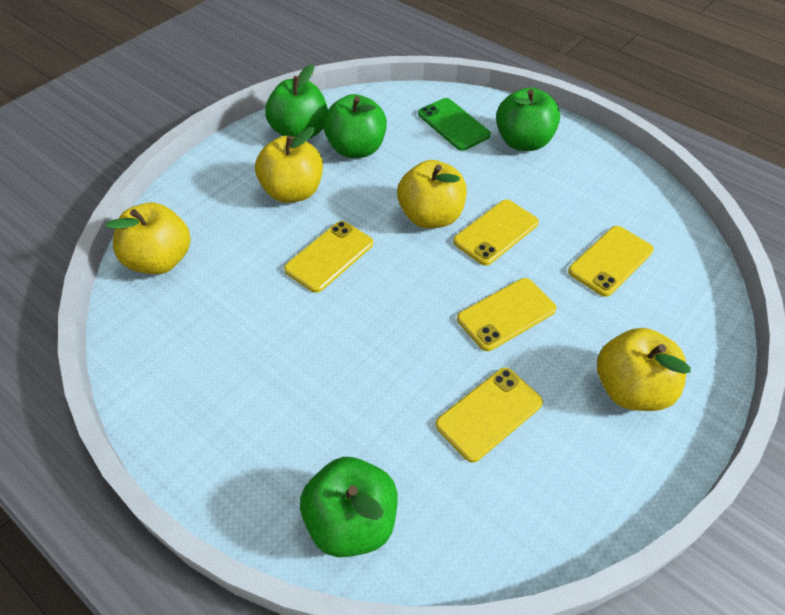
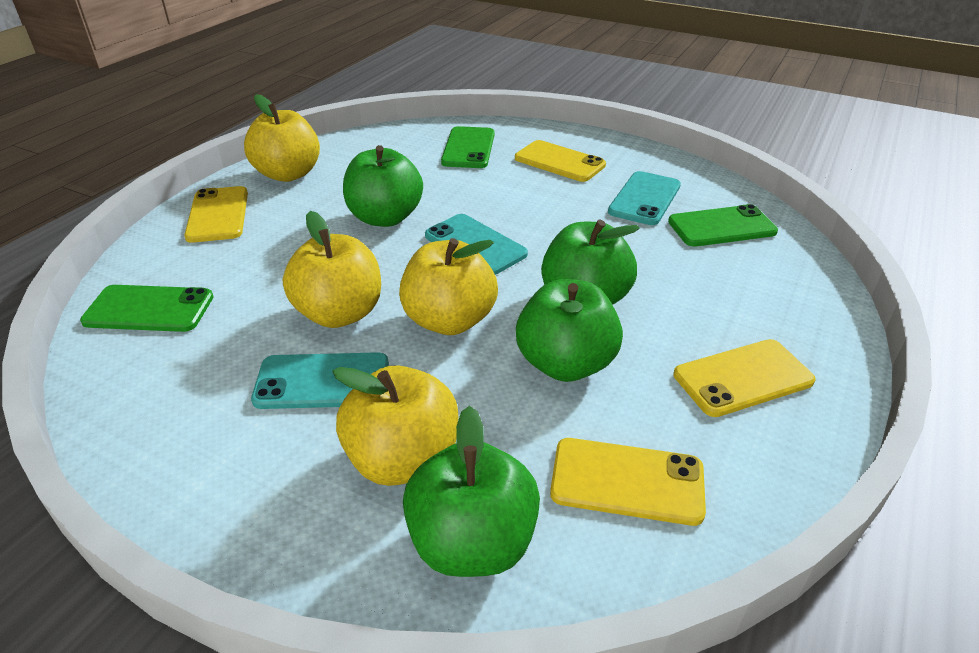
green phone: [418,98,491,151] = 1 -> [80,285,214,332] [441,126,495,168] [668,204,778,247] = 3
turquoise phone: none = 0 -> [251,352,389,409] [425,214,528,275] [608,171,681,225] = 3
yellow phone: [284,221,373,293] [435,368,543,462] [453,200,539,266] [457,278,556,351] [568,226,654,297] = 5 -> [184,186,248,243] [515,140,606,182] [550,438,706,526] [673,339,816,417] = 4

